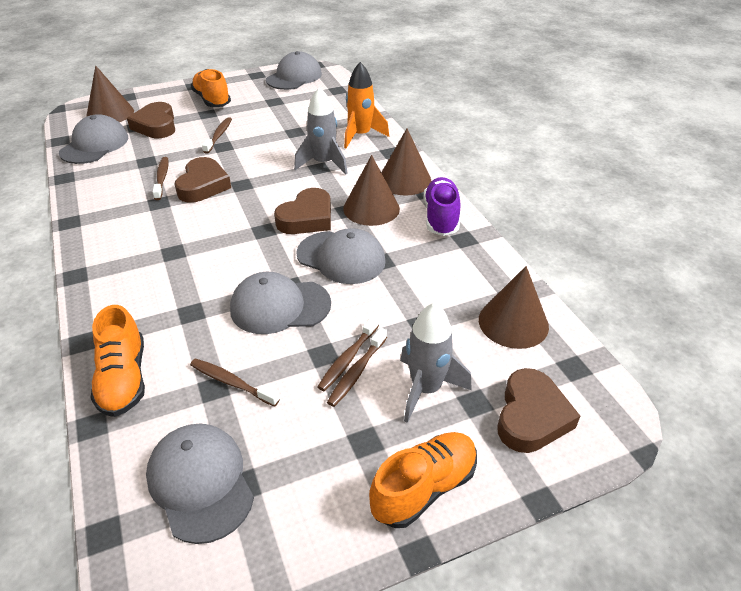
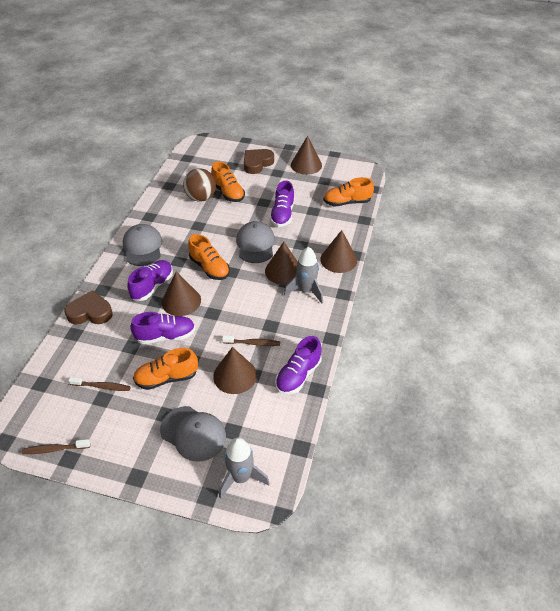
brown ball: none = 0 -> [183,168,216,202] = 1
brown cone: [86,65,134,122] [343,155,400,226] [381,129,431,196] [479,266,549,349] = 4 -> [162,272,201,316] [213,347,257,394] [265,242,298,285] [291,136,322,175] [320,230,357,273] = 5
brown heart: [127,102,175,138] [175,157,231,203] [274,188,331,234] [497,368,580,453] = 4 -> [64,290,113,324] [244,149,274,174] = 2
brown toothbrush: [153,157,169,200] [190,358,280,407] [202,117,232,154] [317,316,379,392] [327,327,387,407] = 5 -> [22,439,90,454] [69,377,131,391] [222,335,280,346] = 3
grey cap: [59,114,128,164] [146,424,254,544] [230,272,331,334] [266,51,322,90] [296,228,386,284] = 5 -> [123,224,162,266] [160,406,226,462] [236,221,275,263] = 3
orange rocket: [344,62,389,148] = 1 -> none = 0
orange shoe: [90,305,145,417] [191,69,231,107] [369,432,477,528] = 3 -> [133,348,198,390] [188,234,230,280] [211,161,245,202] [323,177,374,207] = 4
purple shoe: [423,177,460,236] = 1 -> [127,260,173,301] [130,312,195,344] [270,181,294,227] [275,336,322,395] = 4

